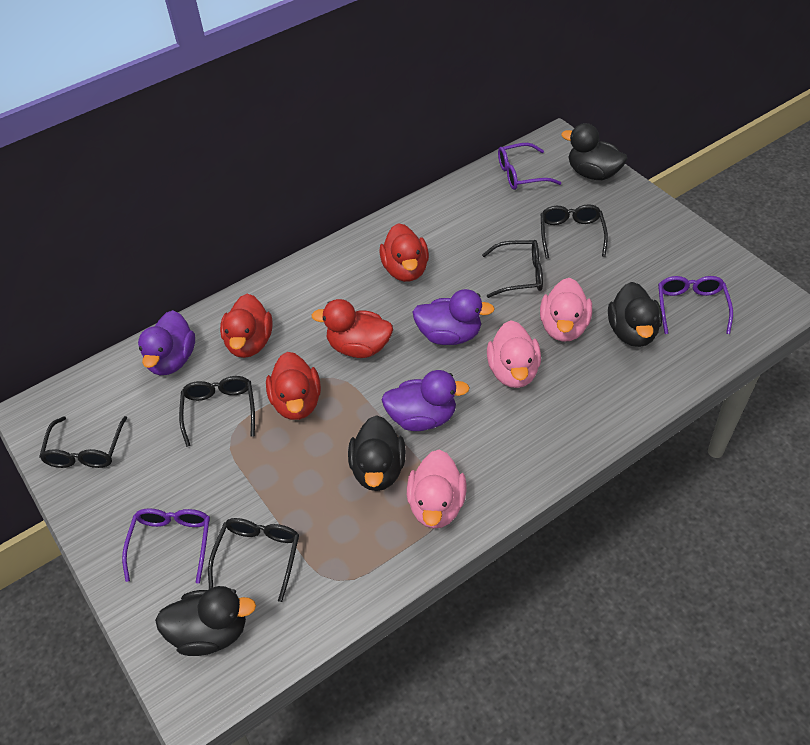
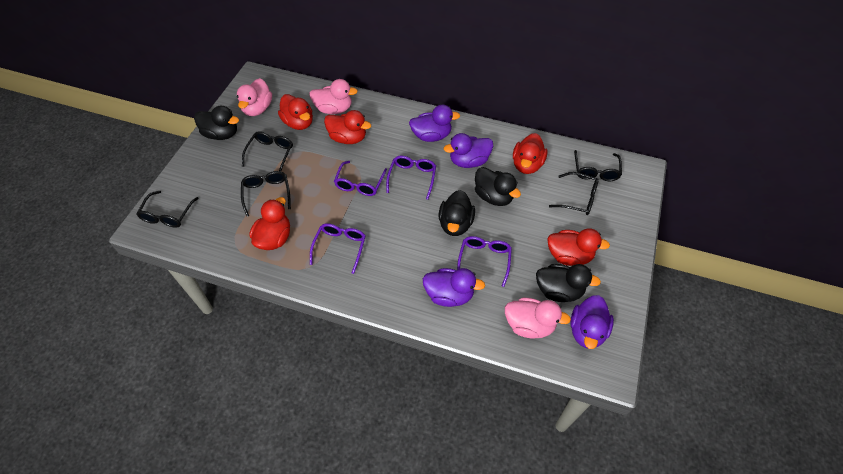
purple duck: [138,310,195,375] [382,370,470,431] [413,289,495,345] = 3 -> [409,105,460,142] [423,268,485,307] [444,133,493,168] [570,295,614,349] = 4
purple glasses: [122,508,210,583] [498,143,561,190] [658,276,733,334] = 3 -> [310,223,366,274] [334,161,387,196] [386,156,436,200] [457,236,512,287] = 4
red duck: [220,294,273,358] [266,352,321,420] [311,299,393,358] [379,223,429,282] = 4 -> [250,197,290,250] [278,94,313,130] [324,110,371,144] [513,133,547,174] [547,228,610,266] = 5

